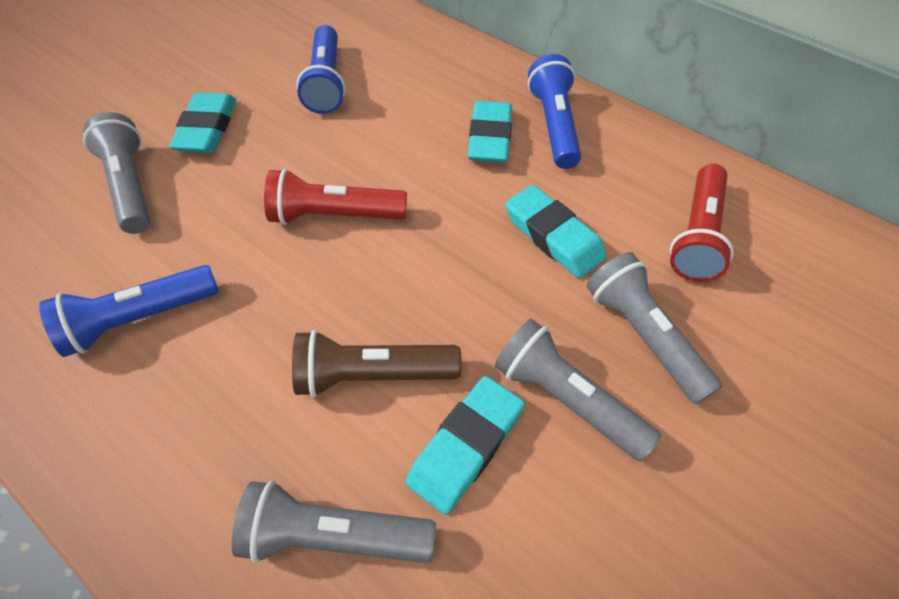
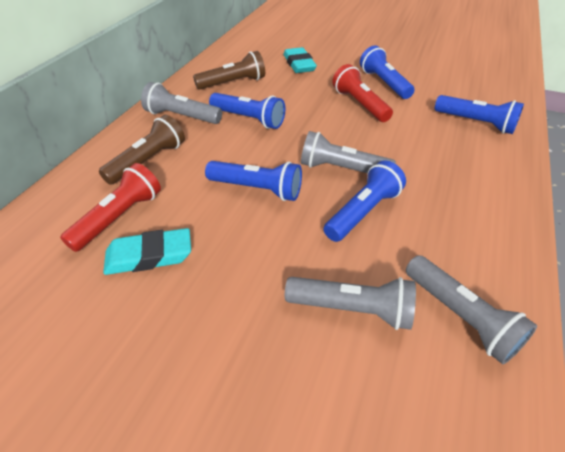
blue flashlight: [39,265,219,357] [296,25,345,114] [528,54,581,169] = 3 -> [205,161,302,201] [209,93,285,129] [324,160,406,242] [360,45,415,99] [435,95,524,134] = 5
brown flashlight: [292,330,462,397] = 1 -> [99,115,185,185] [193,51,265,90] = 2
turquoise eraser: [169,92,236,153] [406,376,525,515] [468,101,512,163] [505,185,607,278] = 4 -> [103,228,191,275] [284,47,317,73] = 2

